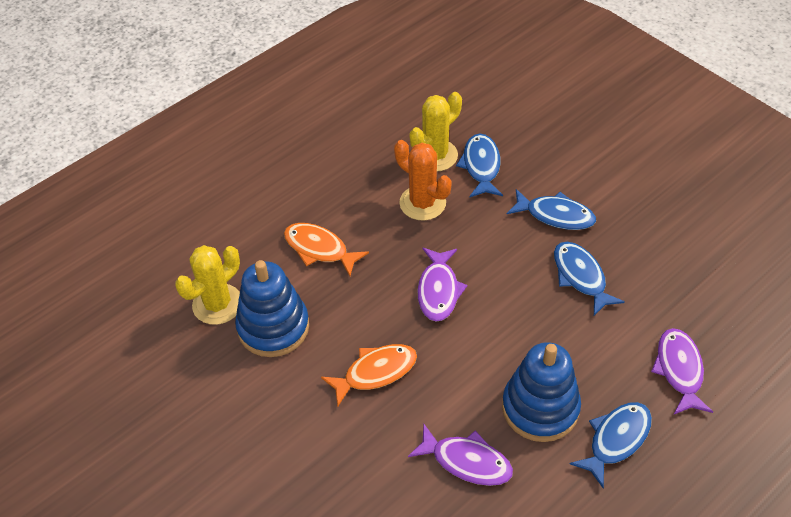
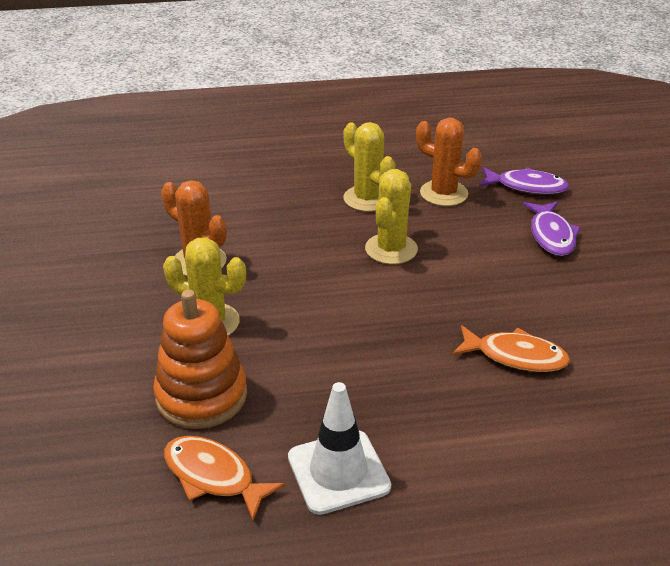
blue fish: [456,134,503,198] [507,189,596,230] [554,242,625,316] [570,402,652,488] = 4 -> none = 0
blue stacking toy: [235,260,309,357] [502,342,581,442] = 2 -> none = 0
orange cactus: [394,140,452,221] = 1 -> [161,180,227,276] [416,117,482,206] = 2
orange stacking toy: none = 0 -> [153,289,247,429] = 1
purple fish: [408,424,513,486] [417,247,467,322] [651,328,713,414] = 3 -> [479,167,569,194] [523,201,581,256] = 2
white traffic cone: none = 0 -> [288,382,391,515] = 1
yellow cactus: [175,245,240,325] [409,92,462,172] = 2 -> [163,238,246,336] [344,122,396,212] [365,169,418,264] = 3

